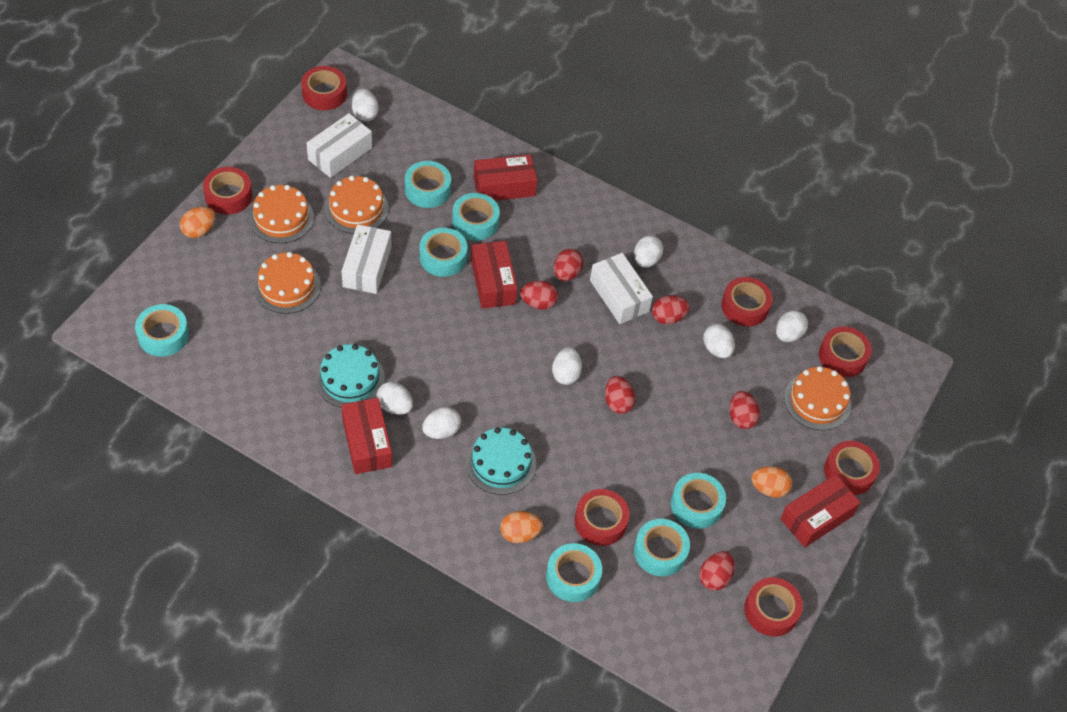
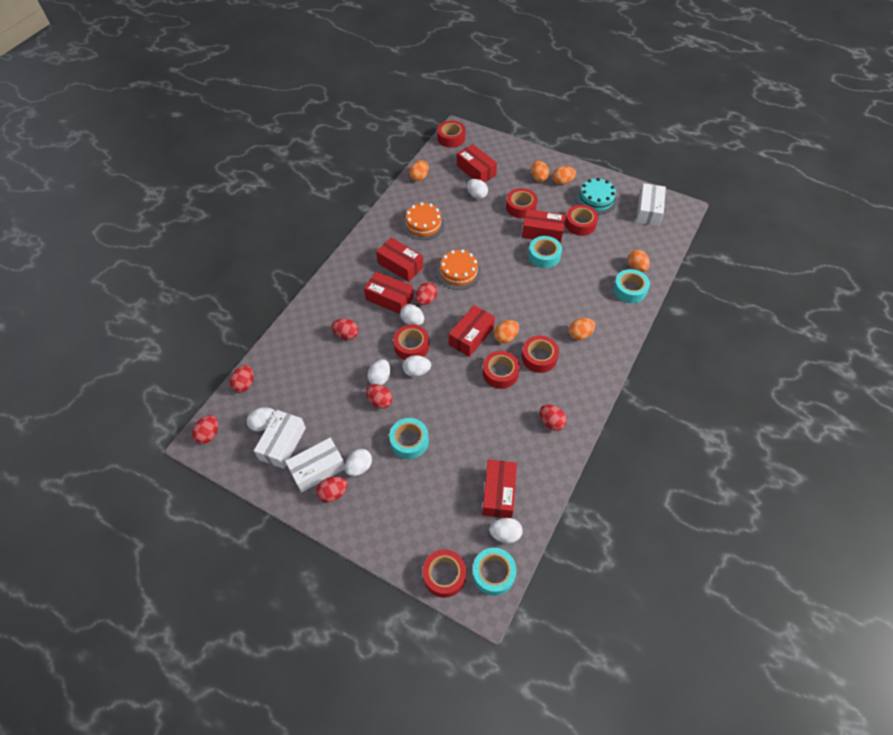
orange cake: [249,185,314,243] [254,252,321,314] [325,176,389,234] [784,366,851,430] = 4 -> [403,202,445,240] [437,249,481,290] = 2
orange egg: [180,207,215,238] [500,511,543,543] [751,466,792,498] = 3 -> [409,160,429,181] [494,320,519,343] [531,161,550,182] [553,166,576,185] [569,318,595,340] [628,250,650,272] = 6
red box: [341,398,392,474] [471,241,518,309] [474,154,538,201] [780,474,861,547] = 4 -> [364,271,414,314] [376,237,423,282] [449,305,495,357] [457,144,497,183] [482,459,517,518] [522,209,566,244] = 6
red egg: [520,281,558,310] [554,249,583,281] [605,376,636,414] [652,295,690,324] [699,551,735,591] [729,391,760,429] = 6 -> [192,415,218,444] [230,365,254,392] [316,476,347,502] [332,319,358,340] [366,384,393,409] [415,282,437,305] [540,404,567,431] = 7
turquoise cake: [316,344,385,408] [466,427,536,495] = 2 -> [576,178,617,215] = 1
turquoise tape: [135,304,189,357] [405,161,451,208] [419,228,467,277] [452,193,500,241] [546,543,602,602] [634,519,690,576] [671,473,726,529] = 7 -> [389,418,429,459] [472,548,516,596] [528,236,562,268] [613,269,650,303] = 4

